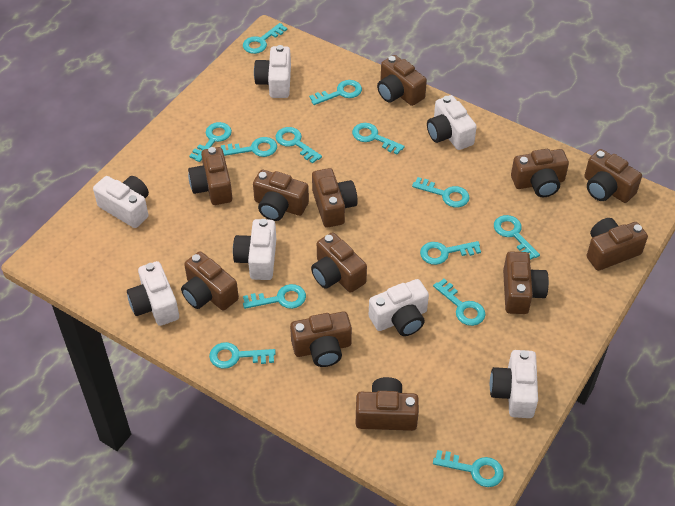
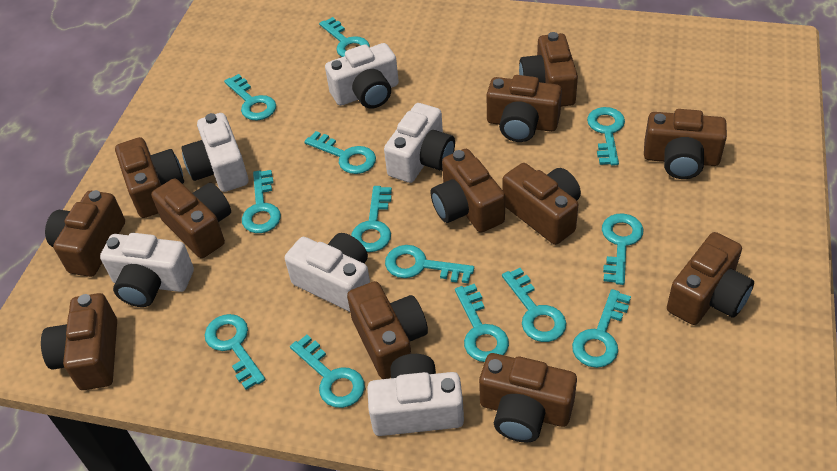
white camera: [93,176,149,228] [127,261,179,326] [233,219,276,280] [254,45,291,98] [369,279,429,336] [427,95,477,150] [490,350,538,418] = 7 -> [100,233,194,307] [181,113,248,192] [285,233,370,312] [325,43,399,109] [367,354,464,436] [384,103,455,183] = 6

